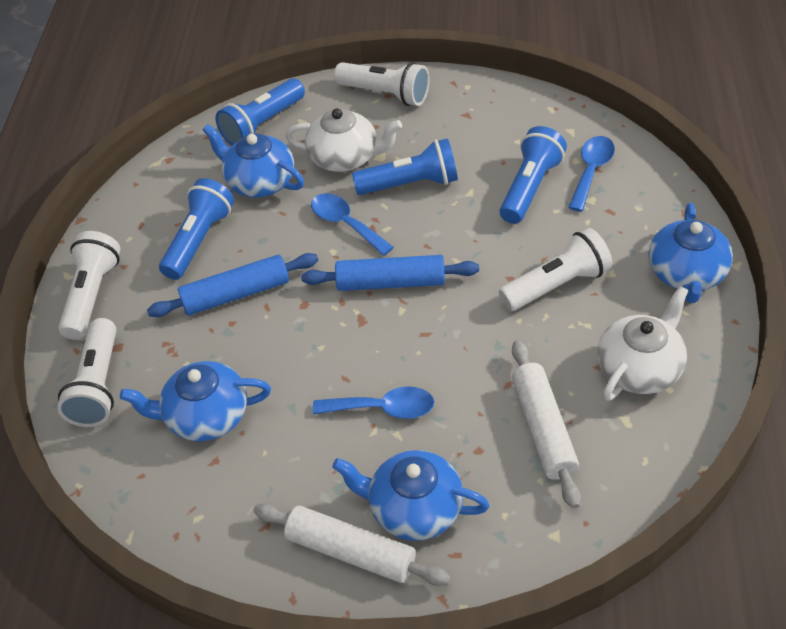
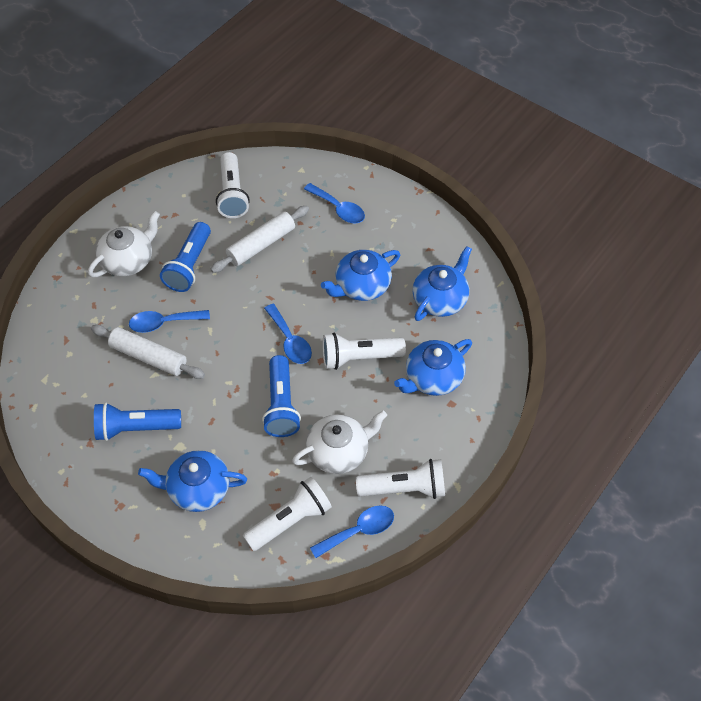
blue flashlight: [159,178,234,280] [215,78,305,145] [352,138,458,195] [499,126,567,224] = 4 -> [94,402,181,441] [160,222,211,292] [262,355,301,437] = 3
blue rolling pin: [147,253,318,317] [301,255,479,291] = 2 -> none = 0
blue spoon: [311,193,394,256] [313,386,434,419] [568,136,615,212] = 3 -> [129,310,210,333] [264,304,312,364] [304,183,365,224] [310,505,394,558] = 4

